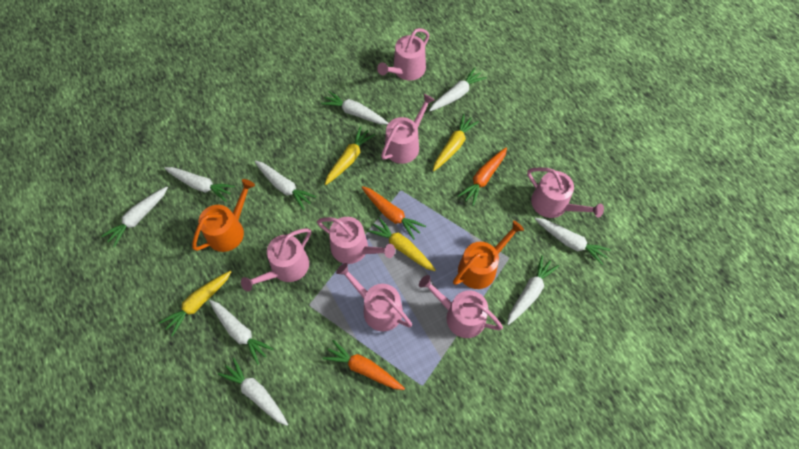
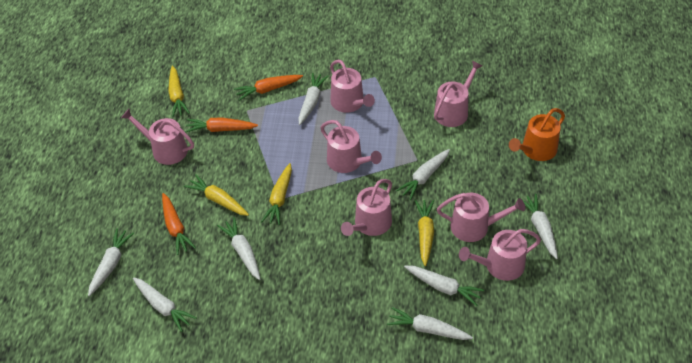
orange watering can: [192,179,255,252] [453,221,524,289] = 2 -> [509,108,565,161] = 1
white carrot: [101,187,168,247] [164,167,235,202] [209,300,273,365] [218,358,288,426] [255,160,316,210] [321,91,388,124] [429,68,487,111] [507,255,559,325] [535,218,611,266] = 9 -> [88,228,134,296] [133,277,197,332] [217,217,260,280] [298,73,328,125] [387,307,473,340] [396,149,450,200] [404,265,484,306] [523,193,558,259] = 8

